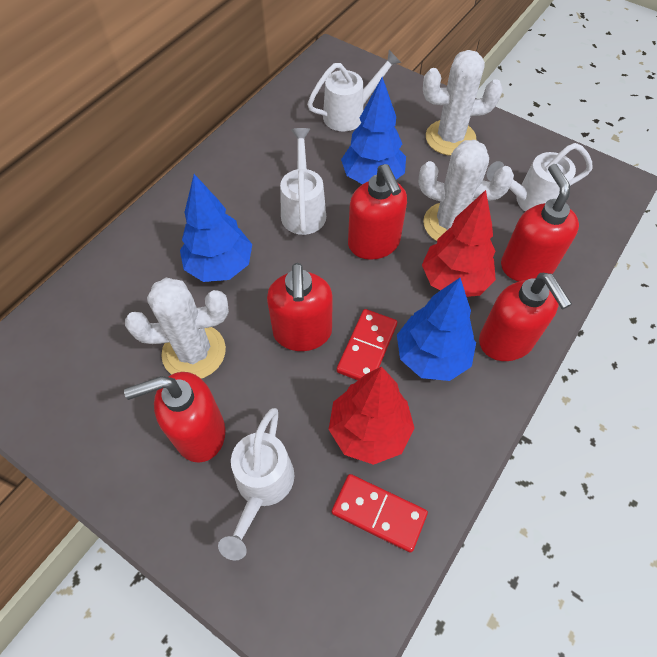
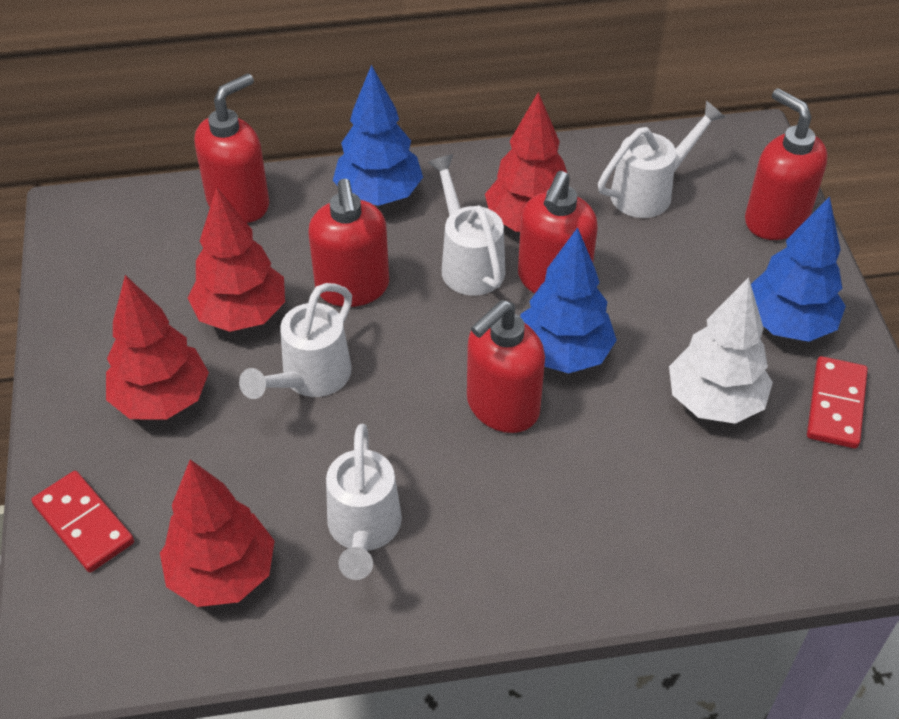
red tree: [329,367,415,465] [422,190,496,297] = 2 -> [106,275,209,420] [160,459,275,607] [188,187,285,332] [485,92,567,232] = 4
white cactus: [125,278,229,379] [418,140,514,241] [423,50,503,156] = 3 -> none = 0
white tree: none = 0 -> [669,277,773,424] = 1

